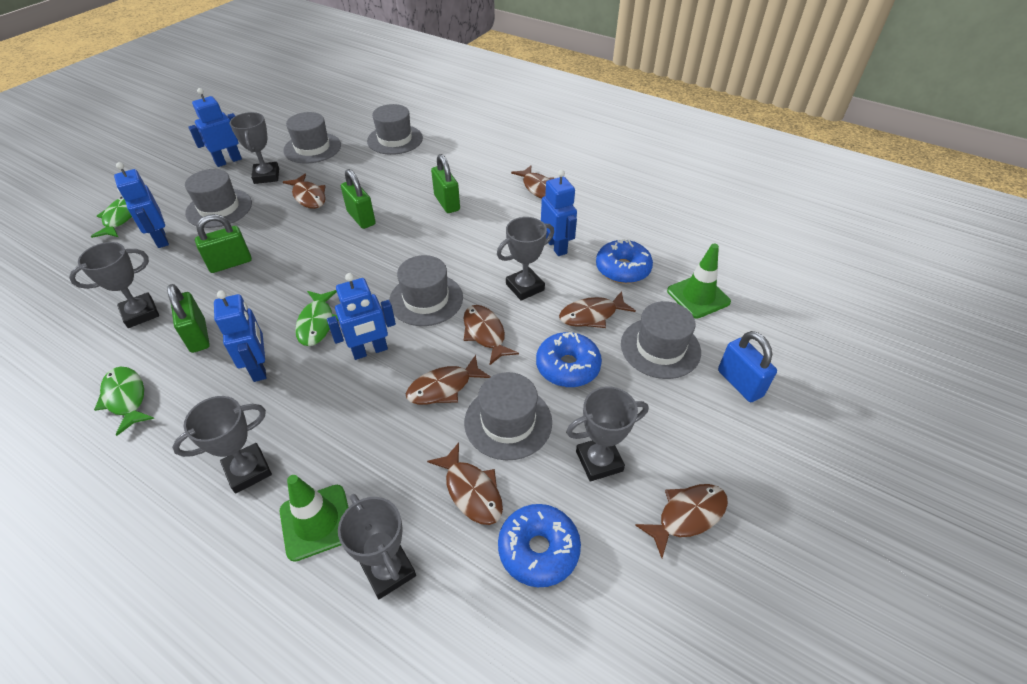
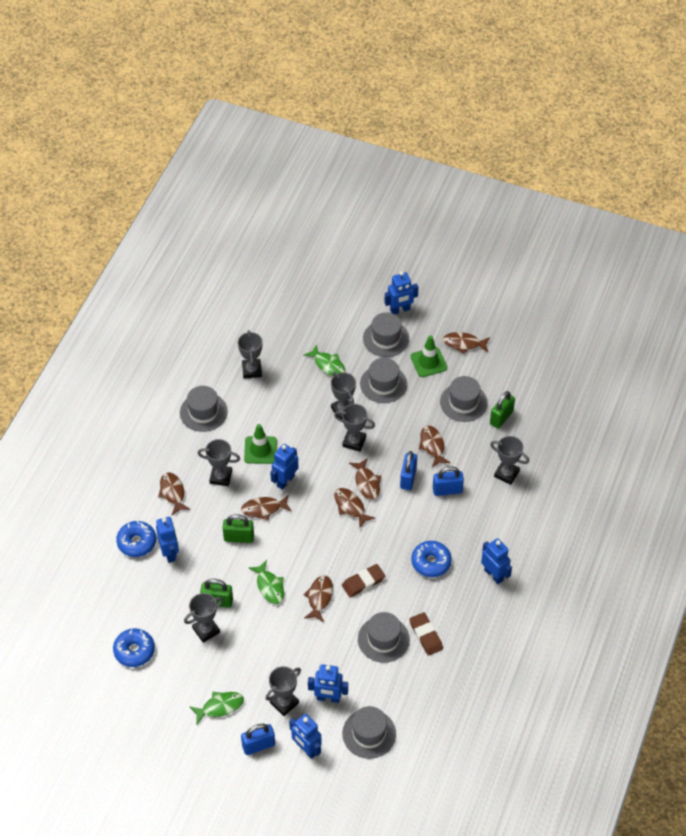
blue padlock: [718,331,777,402] = 1 -> [241,724,275,755] [400,451,417,490] [433,467,464,496] = 3
blue robot: [114,162,169,248] [188,88,242,167] [214,290,266,382] [327,273,396,360] [541,170,577,256] = 5 -> [156,517,179,563] [270,444,299,490] [289,714,322,759] [308,664,348,703] [384,271,419,314] [481,538,512,584] = 6
brown eraser: none = 0 -> [342,564,385,597] [409,612,443,656] = 2
green padlock: [167,284,210,353] [195,214,252,273] [341,169,376,229] [431,154,460,213] = 4 -> [200,579,233,608] [223,514,254,543] [490,391,515,429] = 3
grey trophy: [69,242,159,328] [172,396,272,494] [230,112,279,184] [338,494,416,599] [497,217,554,301] [566,386,648,482] = 6 -> [184,593,223,643] [198,439,240,486] [238,330,262,379] [266,666,301,716] [331,372,356,419] [334,404,375,452] [490,436,529,485] = 7

